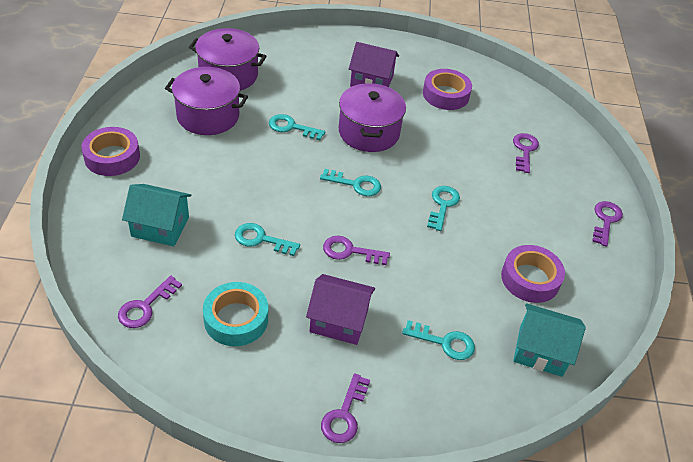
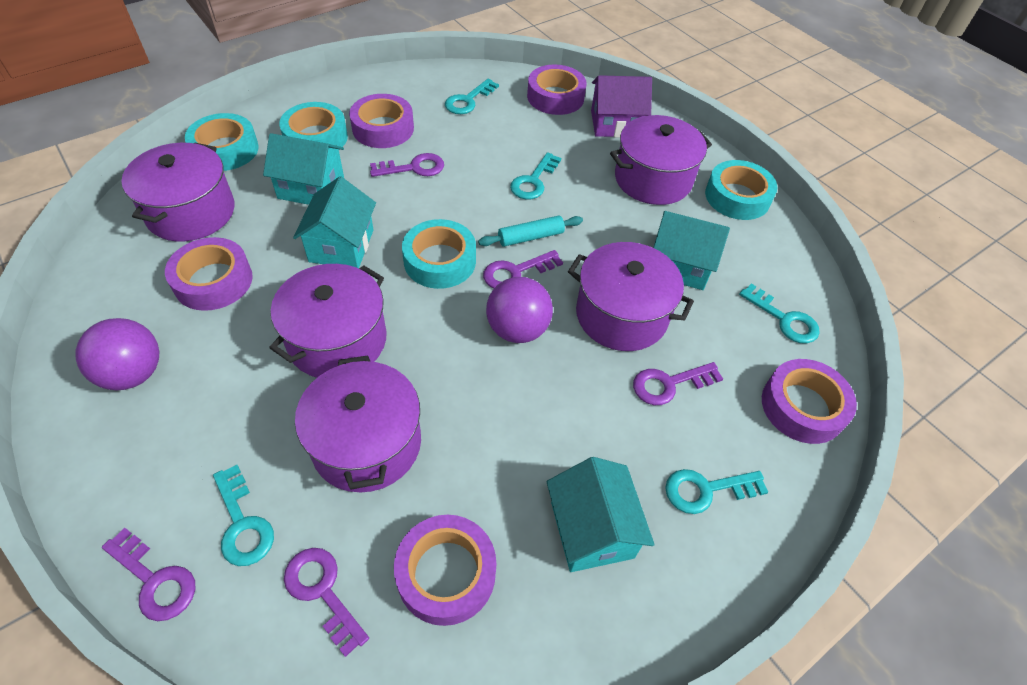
purple ball: none = 0 -> [76,318,159,390] [486,277,553,343] = 2
purple house: [306,274,375,345] [349,42,399,87] = 2 -> [591,75,652,138] = 1
purple pot: [165,67,248,135] [189,28,267,91] [339,83,406,152] = 3 -> [121,143,234,241] [269,264,387,378] [295,355,421,492] [568,242,694,351] [610,115,712,205] = 5
purple tape: [81,127,140,176] [423,69,472,110] [501,245,565,303] = 3 -> [165,237,253,311] [349,94,414,148] [394,515,496,626] [527,65,587,115] [762,359,857,444] = 5
turquoise house: [122,184,191,246] [513,303,586,377] = 2 -> [263,133,344,205] [293,176,376,269] [546,457,655,572] [653,211,730,290] = 4
turquoise rolling pin: none = 0 -> [478,215,583,247] = 1
turquoise tape: [203,282,268,346] = 1 -> [185,113,259,171] [279,102,348,150] [402,219,476,289] [705,160,777,220] = 4

